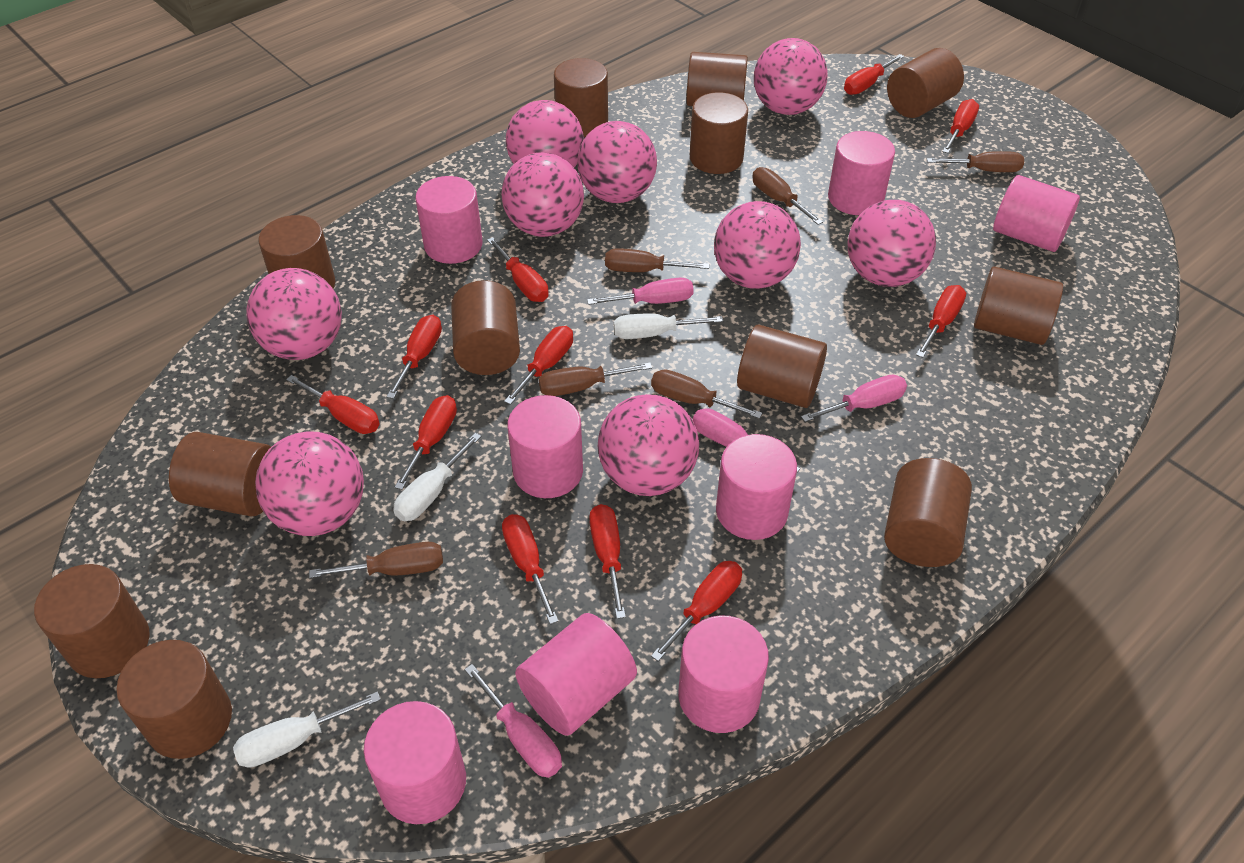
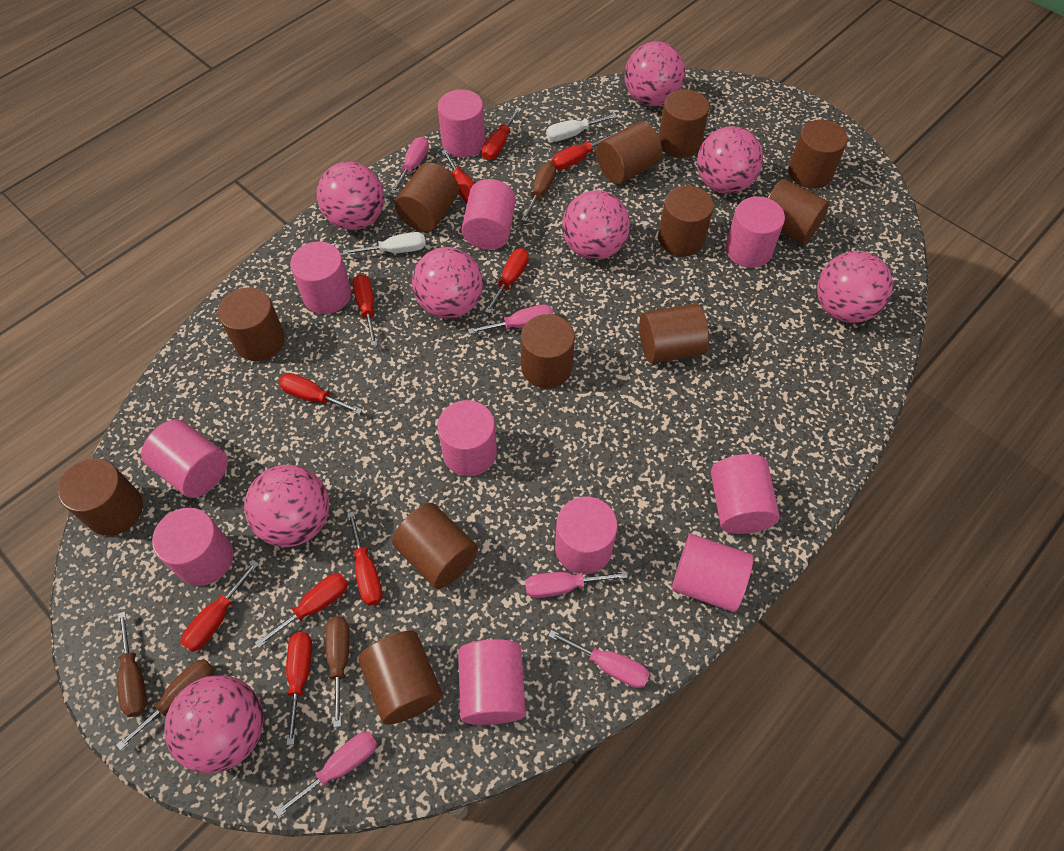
brown screwdriver: [309,542,443,578] [539,362,652,396] [605,248,709,272] [651,369,762,419] [752,167,823,225] [927,151,1024,172] = 6 -> [116,659,214,751] [117,611,147,717] [326,616,349,727] [521,162,556,222] = 4
pink ball: [246,268,342,360] [255,431,364,536] [501,153,584,237] [506,100,584,167] [577,121,657,203] [597,394,699,496] [714,201,801,289] [754,38,828,115] [847,200,936,287] = 9 -> [164,675,264,774] [244,465,329,547] [317,162,384,230] [412,247,483,319] [562,190,630,260] [625,41,685,106] [697,126,763,194] [817,251,893,323] = 8
pink cylinder: [364,701,466,824] [415,176,482,264] [507,395,583,498] [515,613,637,736] [678,615,769,733] [716,434,797,540] [828,131,895,215] [993,175,1080,252] = 8 -> [141,419,228,498] [152,508,234,586] [290,241,351,314] [437,400,497,476] [438,89,485,157] [458,639,526,725] [462,179,516,250] [555,497,618,574] [672,534,753,612] [711,454,780,534] [725,196,785,268] = 11
pink screwdriver: [464,664,562,778] [587,278,694,305] [693,408,800,473] [801,374,907,422] = 4 -> [274,732,378,817] [390,137,429,194] [468,304,554,334] [525,571,628,598] [548,630,650,688] = 5
red screwdriver: [286,375,380,434] [386,315,442,399] [395,395,457,490] [487,237,549,302] [502,514,559,624] [504,326,573,405] [589,504,626,619] [651,561,742,661] [844,54,904,95] [916,285,966,358] [942,99,979,153] = 11 -> [181,560,259,652] [255,573,348,648] [279,373,362,415] [286,632,312,745] [347,511,382,606] [353,274,377,346] [442,150,474,204] [482,107,522,160] [485,248,529,314] [552,132,616,170] = 10
white screwdriver: [233,691,381,768] [393,433,482,521] [614,313,723,339] = 3 -> [343,232,426,255] [546,114,617,142] = 2

